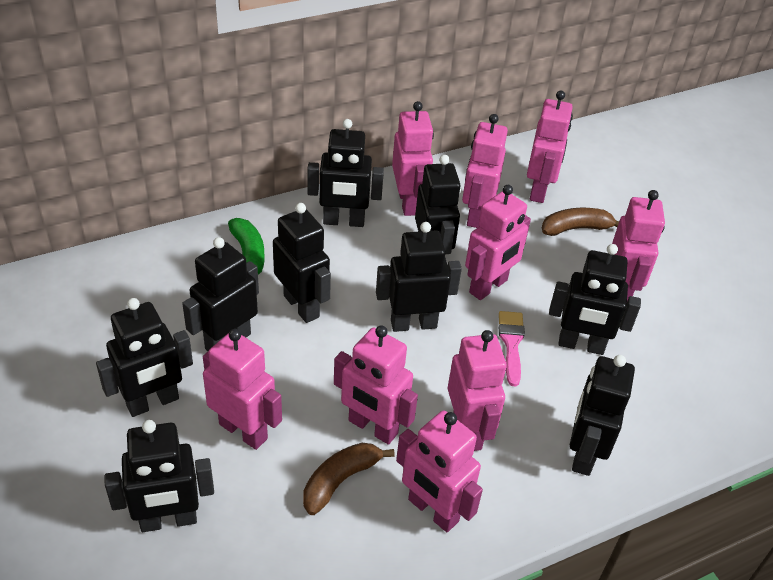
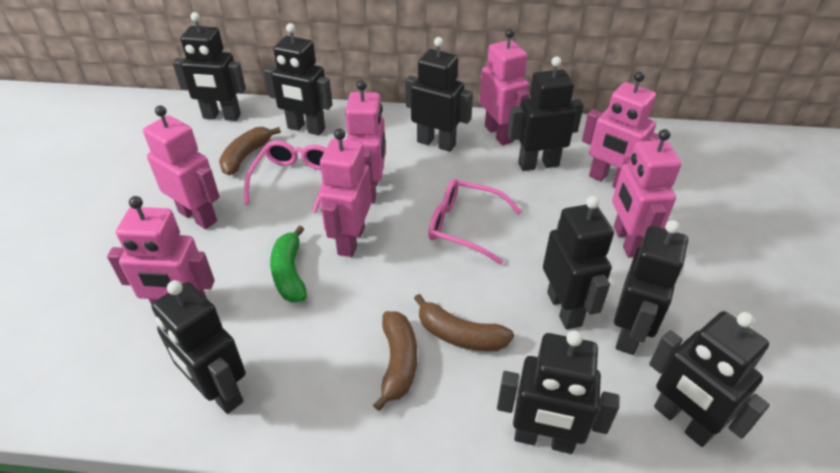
brown banana: [303,443,395,515] [542,208,619,236] = 2 -> [219,127,281,175] [373,311,417,411] [414,294,514,351] = 3
pink brush: [499,311,525,386] = 1 -> none = 0
pink glasses: none = 0 -> [244,141,326,213] [428,179,522,264] = 2
pink robot: [203,329,282,450] [334,325,418,445] [392,101,434,216] [396,410,483,532] [448,330,507,451] [462,114,508,228] [465,185,531,300] [527,91,573,203] [612,190,665,301] = 9 -> [107,196,215,305] [143,105,220,229] [319,128,372,257] [345,80,386,203] [479,28,529,146] [582,71,660,188] [612,129,681,258] = 7

